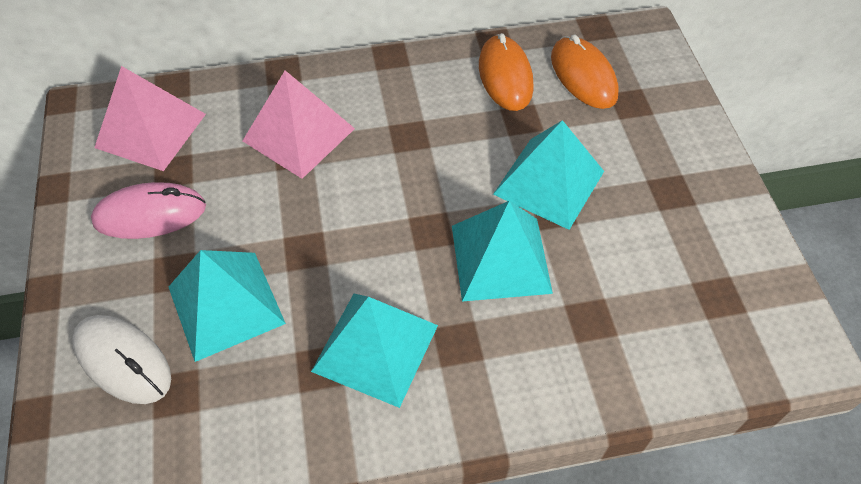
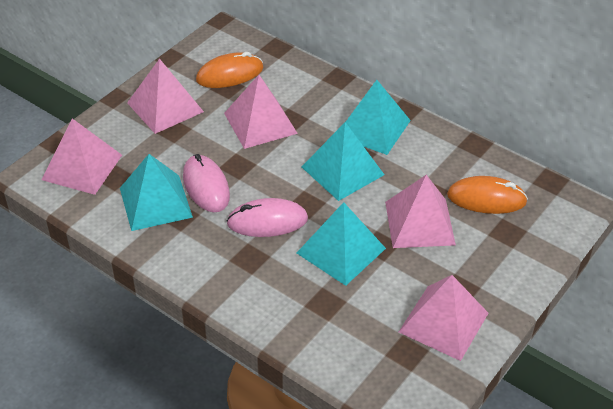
pink mouse: [91,182,206,239] = 1 -> [183,154,230,212] [227,198,308,237] = 2
pink pyramid: [94,66,206,171] [243,70,355,179] = 2 -> [41,119,122,195] [127,58,204,134] [224,75,298,149] [385,175,456,248] [399,275,488,361] = 5
white mouse: [72,315,171,404] = 1 -> none = 0

